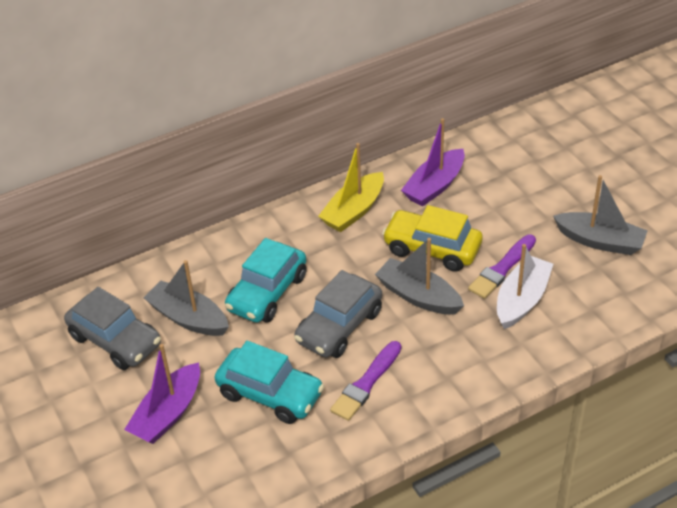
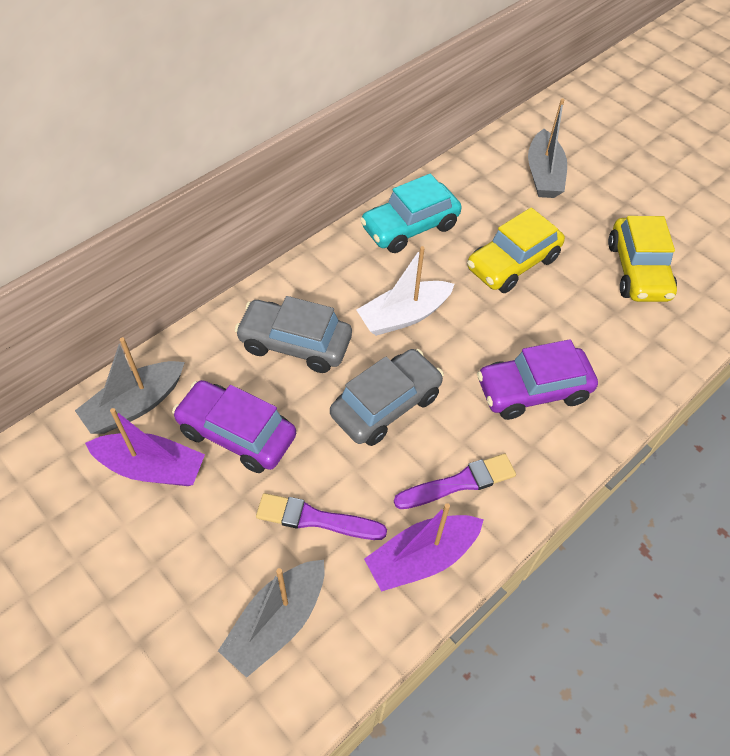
purple car: none = 0 -> [172,380,296,473] [477,339,598,420] = 2
turquoise car: [215,341,324,424] [225,238,307,323] = 2 -> [360,174,462,253] = 1
yellow boat: [318,143,384,232] = 1 -> none = 0
yellow car: [382,205,483,272] = 1 -> [467,207,565,293] [608,216,677,302] = 2

